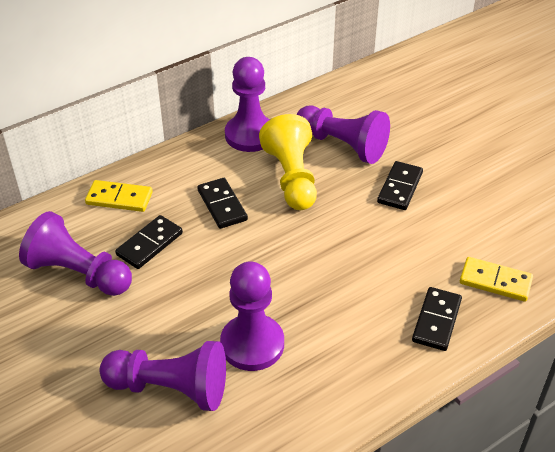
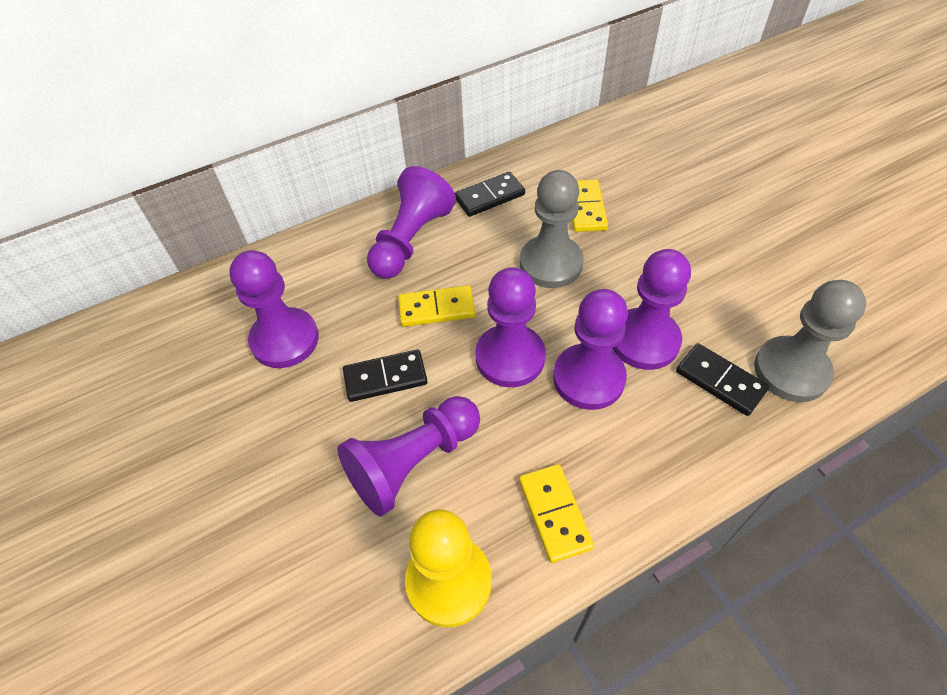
black domino: [115,215,183,269] [197,178,248,229] [377,161,423,210] [412,287,462,351] = 4 -> [343,349,428,402] [455,171,525,217] [676,343,769,416] = 3
grey pawn: none = 0 -> [520,170,583,288] [754,280,866,402] = 2
purple pawn: [19,211,132,296] [100,341,226,411] [220,262,284,371] [225,57,270,152] [296,105,390,164] = 5 -> [229,250,319,368] [337,396,480,517] [367,166,456,279] [475,267,546,387] [553,289,628,410] [612,249,691,370] = 6
yellow domino: [85,180,153,212] [460,257,533,302] = 2 -> [398,285,476,327] [519,464,594,563] [572,180,608,232] = 3

